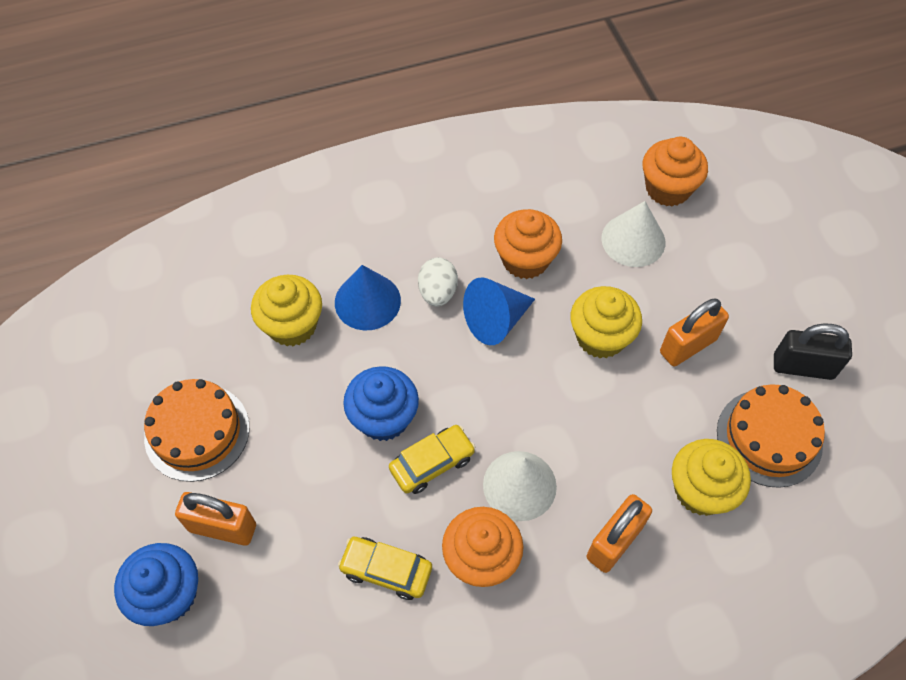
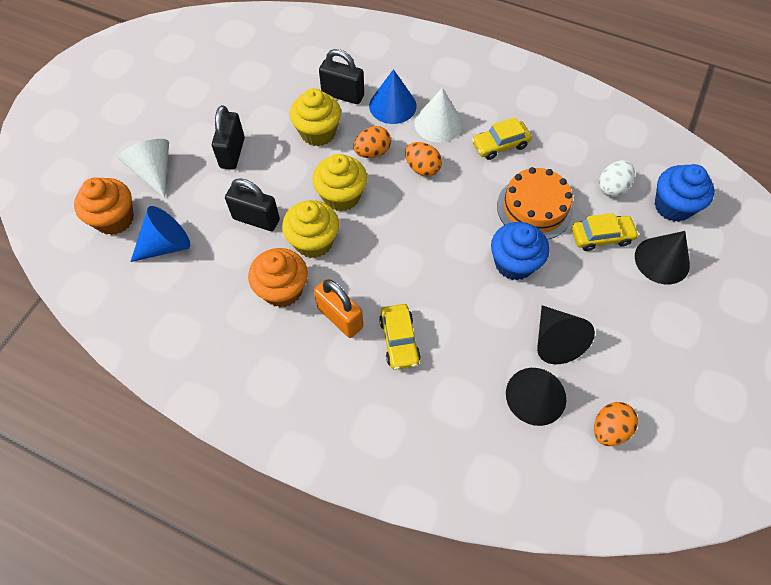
black cone: none = 0 -> [506,368,566,426] [537,305,595,364] [635,231,690,284] = 3
black padlock: [774,323,852,380] = 1 -> [212,105,245,170] [225,178,280,231] [319,49,364,104] = 3
orange cake: [144,379,249,482] [717,384,825,488] = 2 -> [497,167,573,240] = 1
orange cupcake: [442,507,523,587] [494,209,562,279] [643,137,708,206] = 3 -> [74,177,134,235] [248,248,308,307] = 2
orange egg: none = 0 -> [353,126,391,158] [405,142,442,177] [594,402,638,446] = 3
orange padlock: [175,492,256,545] [587,494,652,573] [660,298,729,367] = 3 -> [314,279,363,338] = 1
yellow car: [338,537,432,600] [389,425,475,494] = 2 -> [379,304,421,370] [472,117,532,160] [572,213,639,251] = 3

